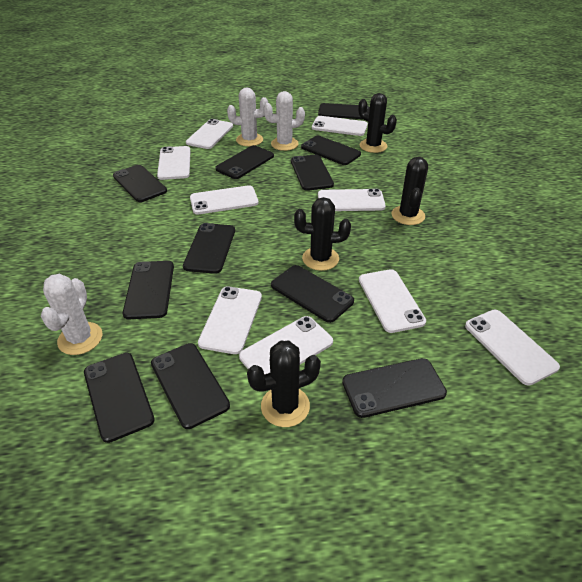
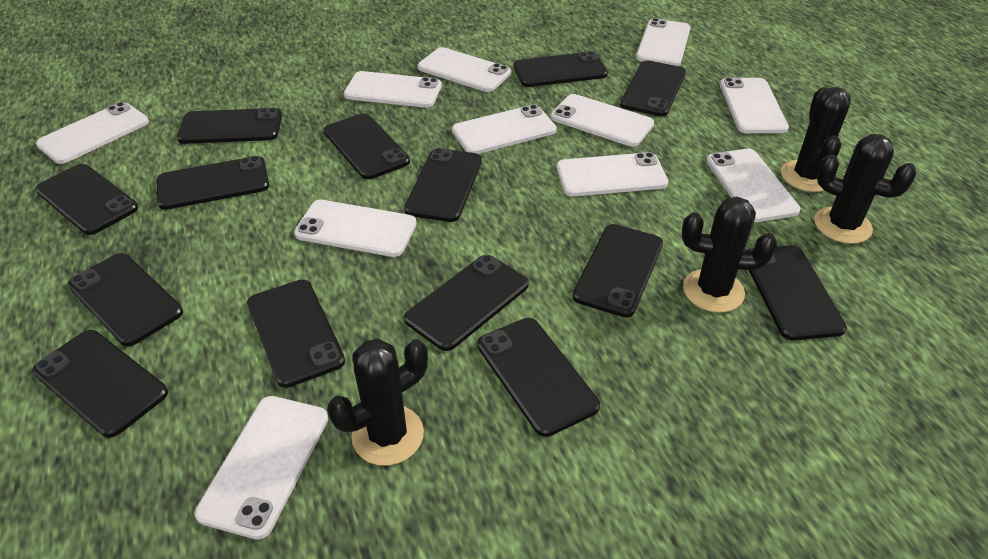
black phone: [84,353,155,443] [113,165,167,202] [123,261,174,319] [151,343,230,429] [183,223,235,274] [215,145,274,179] [271,265,354,323] [291,155,334,191] [301,136,361,165] [318,103,370,119] [342,358,447,418] = 11 -> [32,330,168,438] [35,164,138,235] [68,253,183,346] [157,156,269,210] [177,108,282,144] [247,280,345,388] [324,113,410,179] [404,148,482,222] [404,255,529,351] [477,318,600,437] [514,51,608,87] [572,224,663,317] [620,60,686,117] [745,245,847,340] = 14
white cactus: [41,274,102,355] [227,88,268,146] [264,91,305,151] = 3 -> none = 0
white phone: [157,146,191,180] [186,119,233,149] [190,185,259,215] [198,286,262,354] [239,316,333,374] [312,116,368,136] [318,189,386,211] [359,269,426,333] [465,310,560,386] = 9 -> [36,102,149,164] [195,396,328,540] [294,200,417,257] [344,71,442,108] [418,47,511,92] [452,104,557,154] [550,94,654,147] [556,152,668,196] [636,18,691,66] [706,149,801,222] [720,77,789,133] = 11

